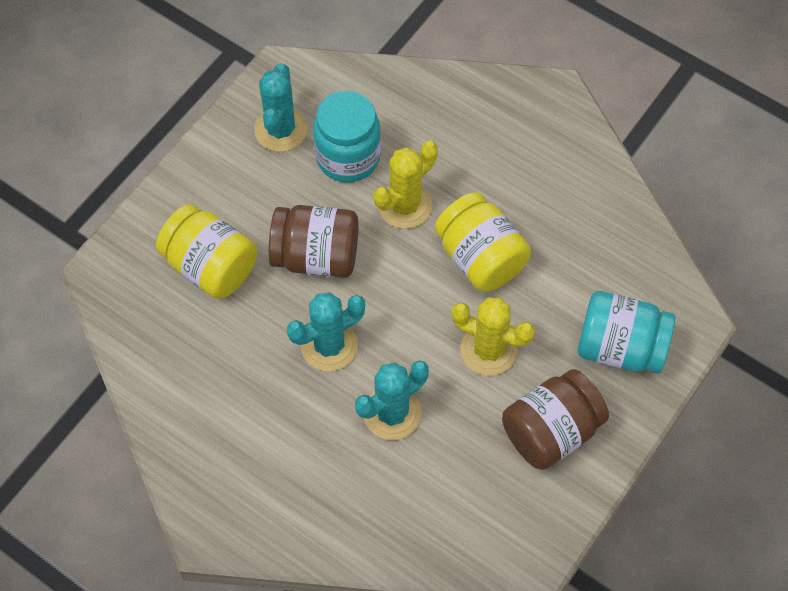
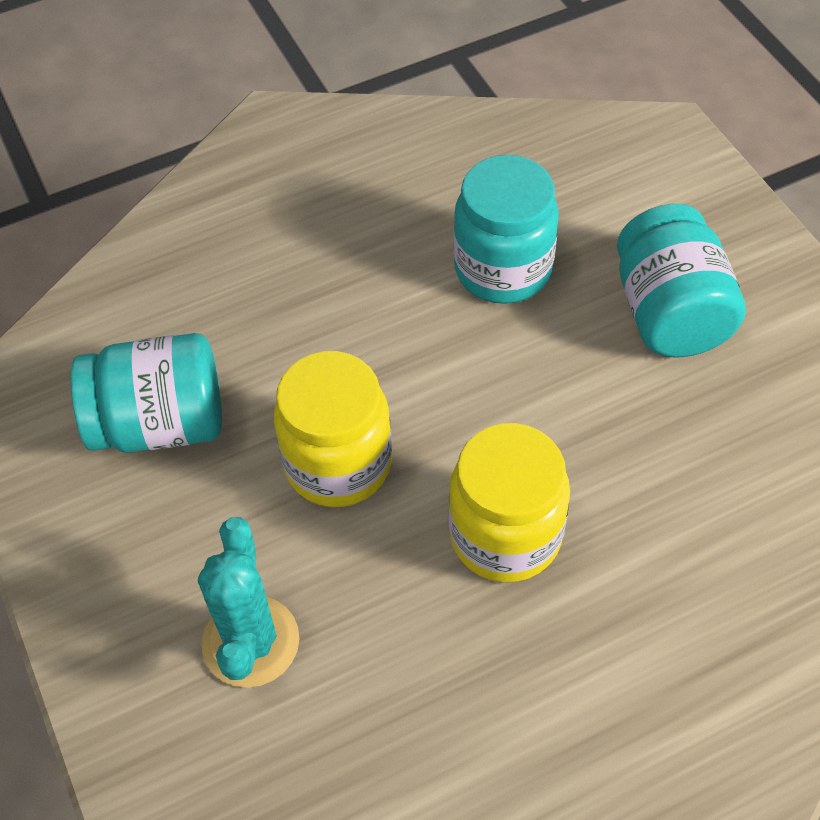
brown jar: [268,205,359,278] [502,369,609,470] = 2 -> none = 0
turquoise cactus: [254,63,307,152] [287,292,365,371] [355,360,429,440] = 3 -> [198,517,299,688] = 1
turquoise jar: [313,91,381,183] [578,291,675,373] = 2 -> [71,333,222,453] [453,155,559,304] [617,204,746,358] = 3
yellow cactus: [373,140,438,229] [452,297,535,376] = 2 -> none = 0

